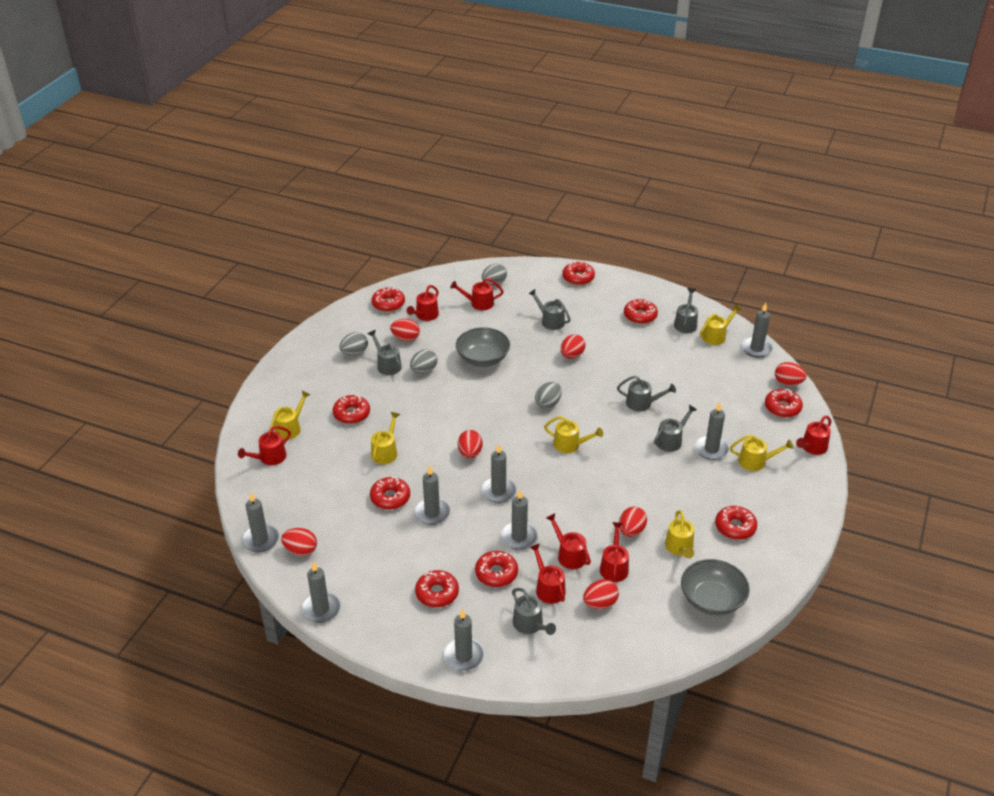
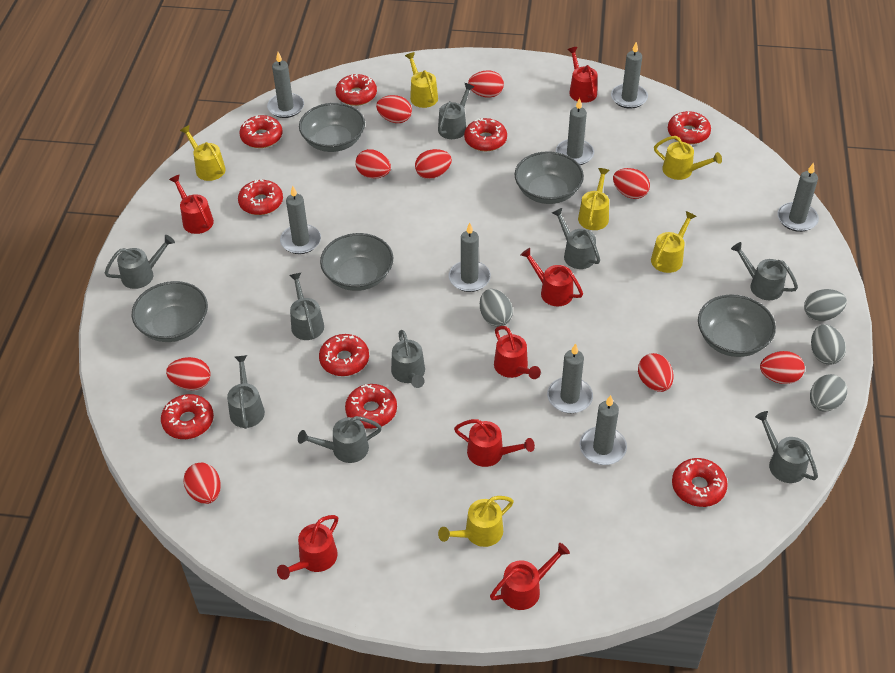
grey bowl: [456,327,510,367] [681,559,750,616] = 2 -> [132,281,208,342] [299,103,365,152] [320,233,393,291] [514,151,584,204] [698,295,776,357] = 5
grey watering can: [368,330,402,375] [512,588,556,635] [528,289,571,330] [617,376,676,412] [654,405,697,452] [674,288,698,333] = 6 -> [105,235,175,289] [227,355,265,429] [289,273,324,340] [298,416,382,463] [391,330,425,388] [438,83,474,139] [552,208,600,269] [731,242,798,300] [755,411,818,483] = 9
red egg: [281,528,317,556] [390,319,420,341] [458,430,482,458] [561,334,585,359] [583,579,619,609] [619,507,647,537] [775,362,807,386] = 7 -> [166,357,211,390] [183,462,221,504] [355,149,391,179] [376,95,412,123] [415,149,452,179] [468,70,504,98] [613,168,650,199] [638,353,674,392] [760,351,805,384] = 9

